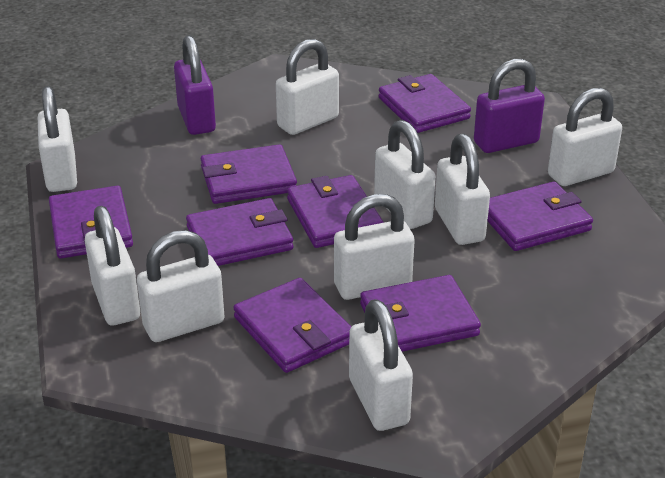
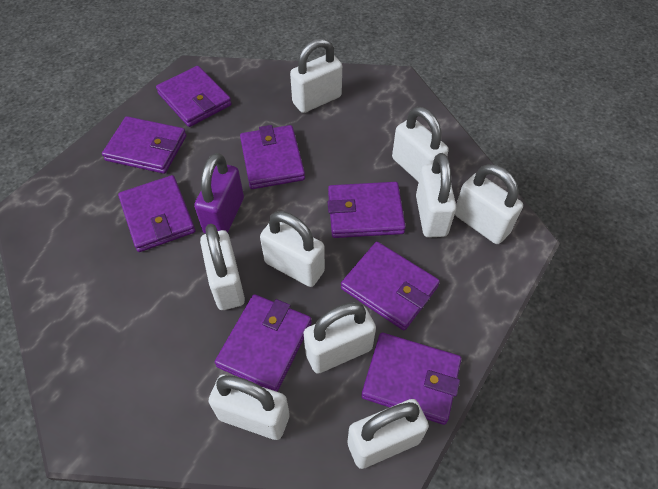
purple padlock: [174,35,216,135] [474,59,545,153] = 2 -> [194,153,244,234] = 1

